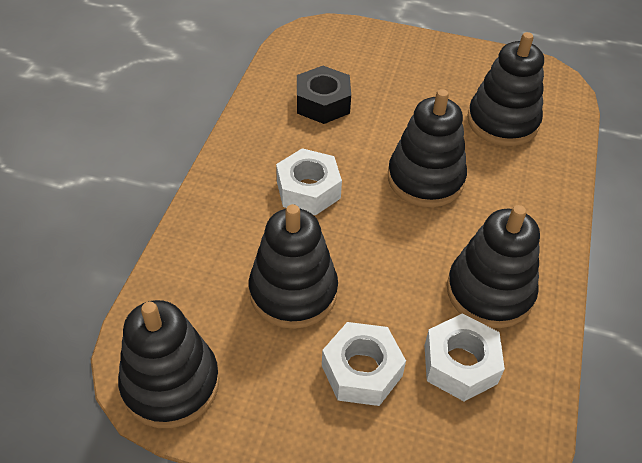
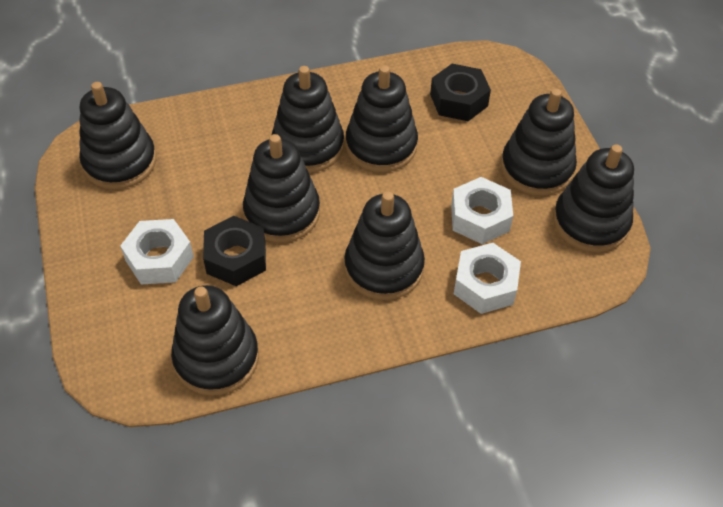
black nut: [297,66,351,124] = 1 -> [203,216,266,286] [430,64,491,121] = 2
black stacking toy: [118,300,220,428] [249,204,338,329] [388,89,467,207] [447,205,540,328] [467,32,544,146] = 5 -> [79,82,156,189] [171,285,259,396] [243,134,320,242] [272,66,344,173] [344,191,425,300] [346,65,418,172] [501,89,577,196] [553,144,634,252] = 8

